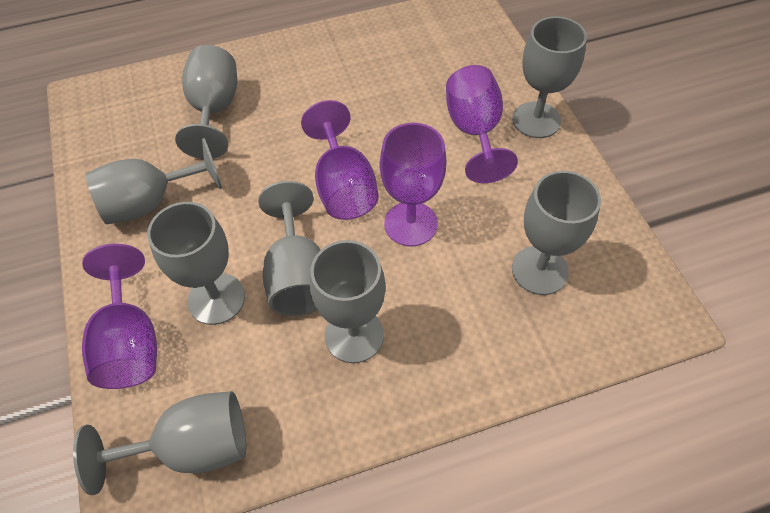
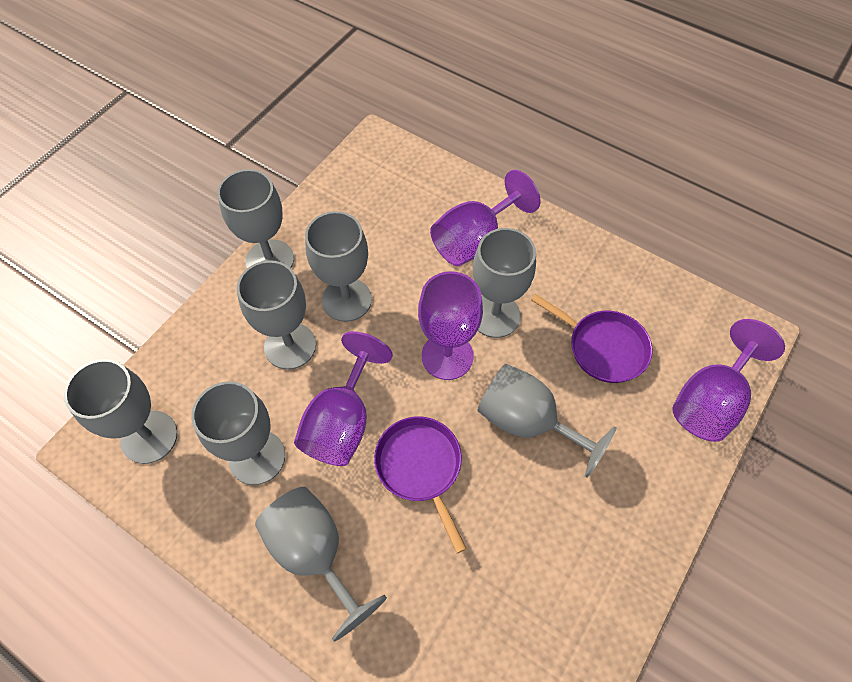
purple pan: none = 0 -> [374,416,467,553] [531,294,653,383] = 2

